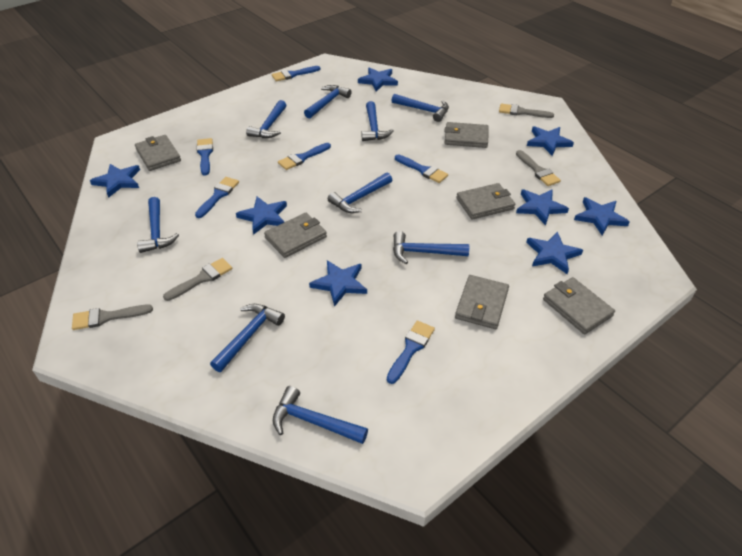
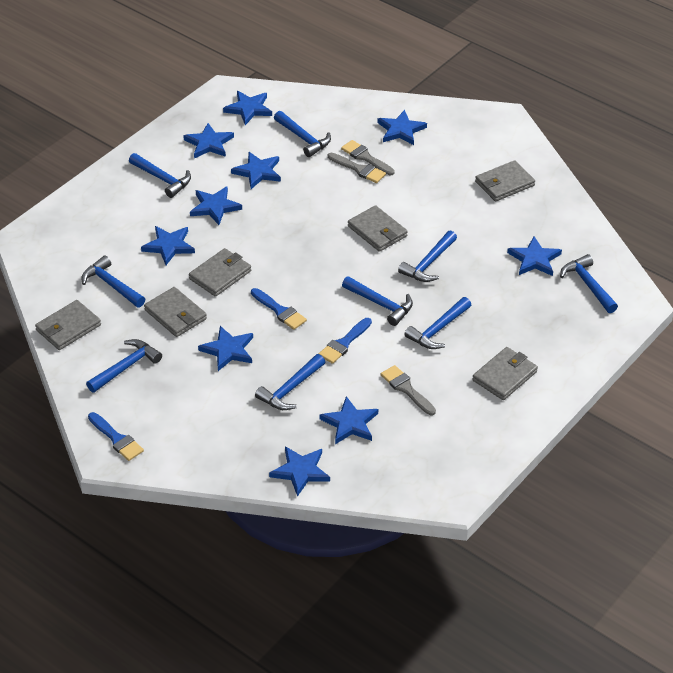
blue brush: [195,177,239,218] [197,138,213,176] [272,66,320,81] [278,143,331,170] [387,321,435,384] [395,154,448,183] = 6 -> [88,412,144,461] [251,288,307,330] [319,318,372,364] = 3
blue star: [90,164,140,198] [236,196,287,235] [309,260,367,307] [358,68,398,92] [516,189,569,226] [526,231,583,274] [527,126,574,156] [574,197,630,235] = 8 -> [141,226,195,265] [183,123,234,158] [190,186,242,225] [198,326,253,371] [223,91,272,125] [231,152,281,189] [269,446,330,497] [320,396,378,444] [377,110,427,145] [507,237,562,276] = 10
grey brush: [72,305,153,330] [163,258,233,301] [499,104,554,118] [516,150,561,186] = 4 -> [328,153,386,183] [341,140,395,175] [381,365,436,415] = 3

